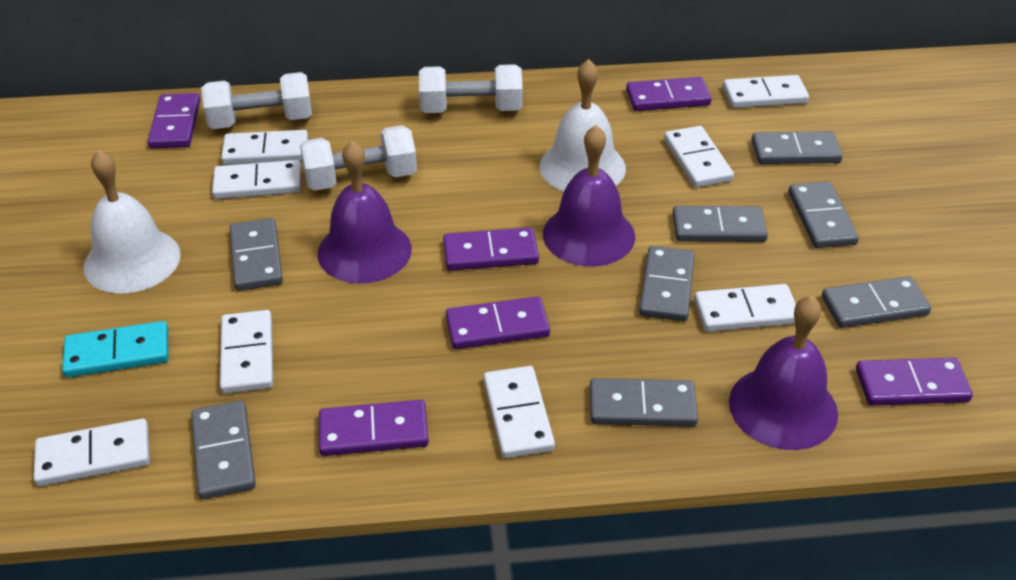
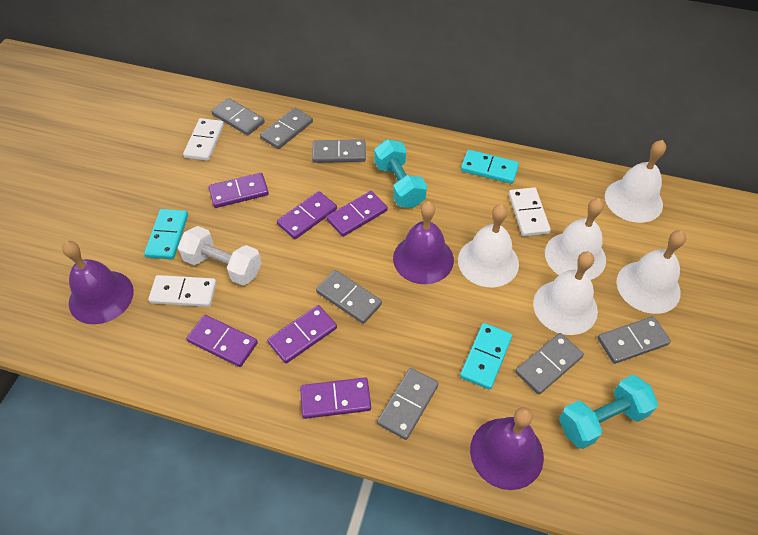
grey domino: [191,400,256,499] [230,218,283,291] [590,378,698,426] [639,246,695,321] [673,206,768,242] [751,131,843,164] [789,182,859,248] [822,276,931,328] = 8 -> [211,98,265,136] [260,108,313,149] [312,139,366,163] [316,270,382,324] [377,368,439,440] [515,333,584,395] [598,316,671,364] = 7
turquoise domino: [62,321,168,378] = 1 -> [144,209,188,259] [460,323,512,390] [461,150,519,184] = 3
turquoise dumbbell: none = 0 -> [374,139,427,208] [559,375,658,449] = 2
white bell: [83,150,181,294] [539,59,626,191] = 2 -> [458,204,519,287] [533,251,598,335] [545,198,606,280] [605,140,666,223] [616,230,686,314] = 5
white domino: [33,419,150,486] [212,160,301,199] [220,310,273,394] [221,130,308,165] [483,366,555,458] [664,126,734,188] [694,284,796,332] [723,75,809,108] = 8 -> [148,275,217,307] [183,118,224,161] [509,187,551,236] = 3
white dumbbell: [201,72,312,129] [300,125,417,191] [419,64,523,113] = 3 -> [178,226,262,286] = 1

